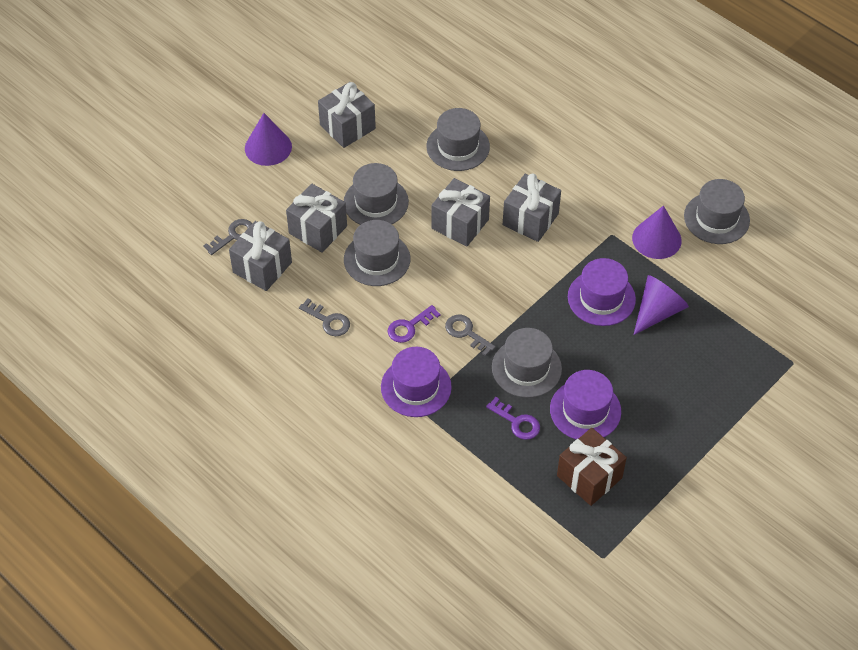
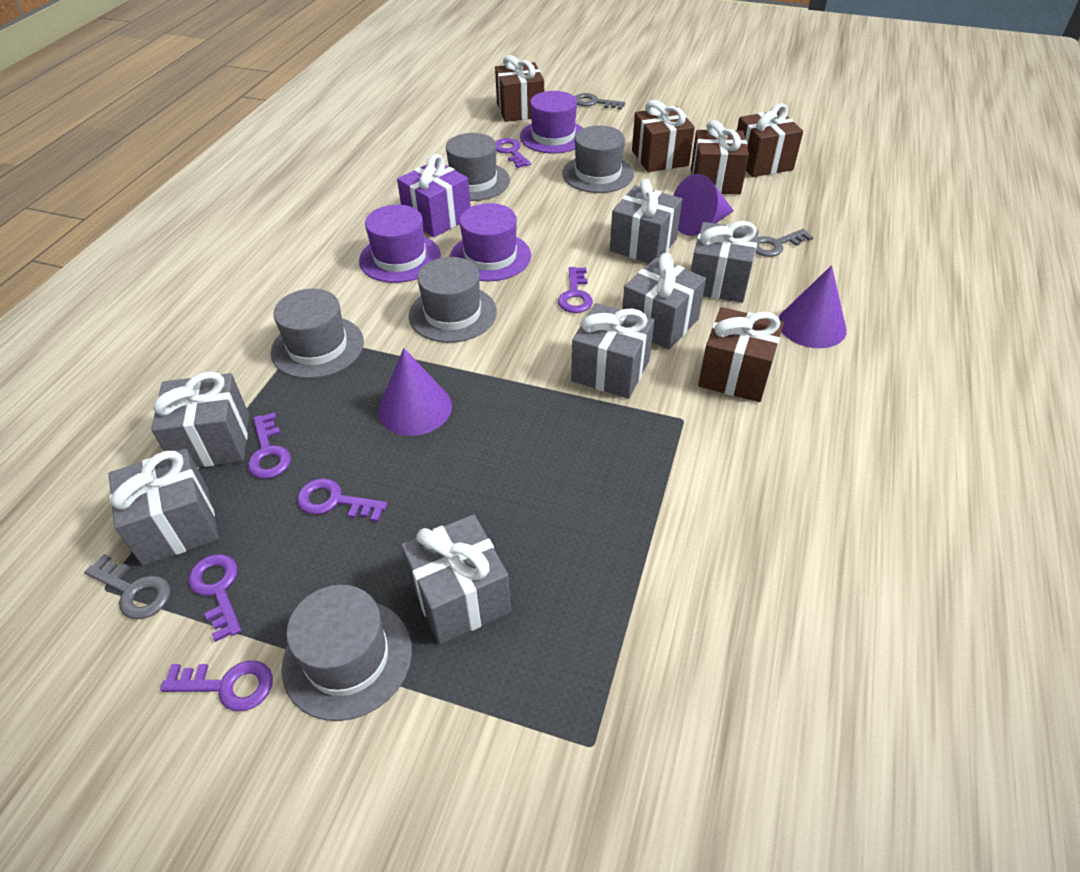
brown gift: [557,428,627,506] = 1 -> [495,55,544,122] [632,100,695,172] [691,120,749,194] [698,307,784,402] [737,103,803,177] = 5
grey gift: [229,221,292,291] [286,184,347,253] [318,82,376,148] [432,178,490,247] [503,174,561,242] = 5 -> [108,449,219,566] [151,371,249,467] [401,514,511,644] [571,303,655,399] [610,179,682,263] [622,253,706,350] [691,221,759,303] = 7
purple gift: none = 0 -> [397,154,471,237] = 1
purple key: [388,305,440,343] [486,397,540,440] = 2 -> [160,661,273,711] [188,554,241,642] [247,412,291,479] [297,478,387,522] [496,138,531,168] [558,267,593,313] = 6

